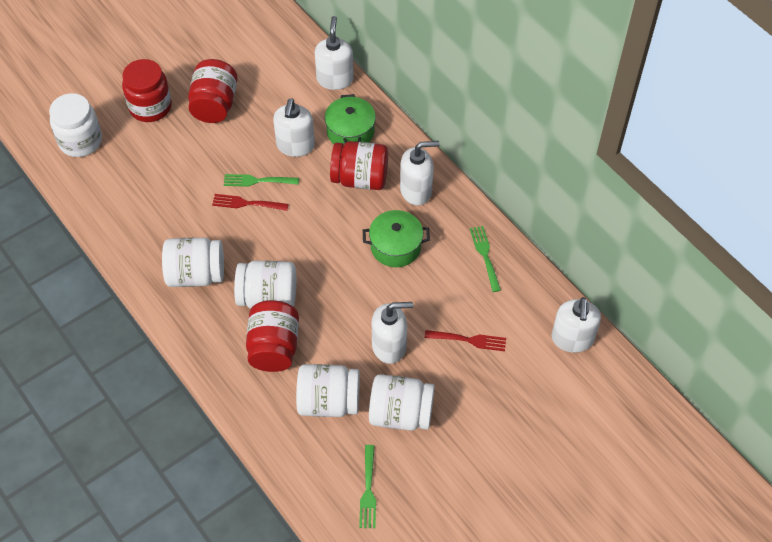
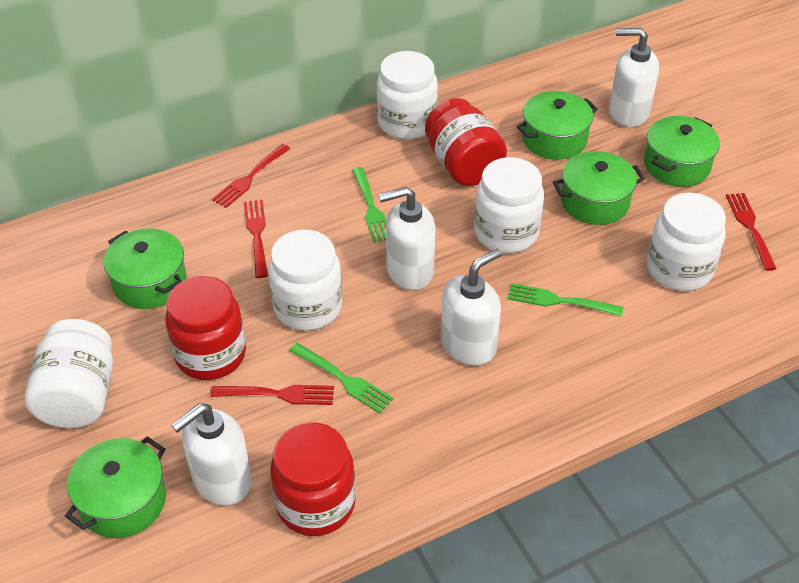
green pot: [325,94,376,144] [363,210,430,267] = 2 -> [65,436,166,538] [104,228,187,309] [517,91,598,160] [553,151,645,225] [644,116,720,187] = 5
red fork: [212,194,289,211] [425,330,506,351] = 2 -> [211,385,334,405] [212,144,290,208] [244,200,268,278] [726,193,777,271] = 4
red jar: [122,59,172,122] [188,59,238,123] [246,300,299,372] [330,141,388,190] = 4 -> [165,276,246,380] [270,422,356,536] [425,98,507,186] = 3
white soap dispenser: [273,98,315,157] [315,16,354,90] [372,302,413,364] [400,141,440,205] [552,297,601,353] = 5 -> [171,403,252,506] [379,187,436,290] [441,249,502,366] [609,28,659,127] = 4

